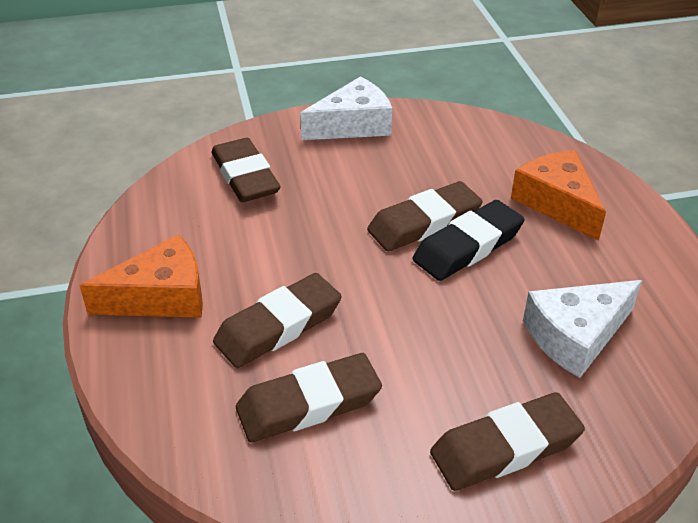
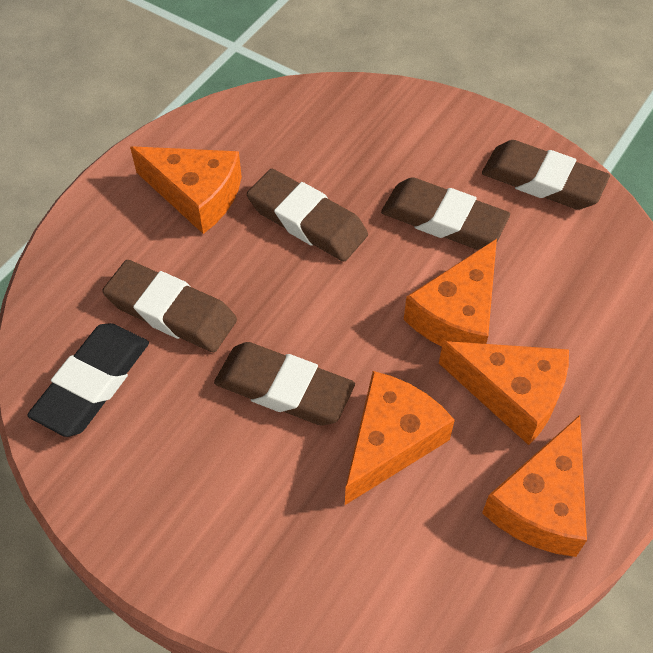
orange cheese: [79,234,203,318] [511,150,606,241] = 2 -> [130,146,242,234] [345,371,455,505] [404,239,497,346] [439,341,569,445] [482,415,587,557] = 5
white cheese: [300,77,392,140] [523,280,642,378] = 2 -> none = 0

